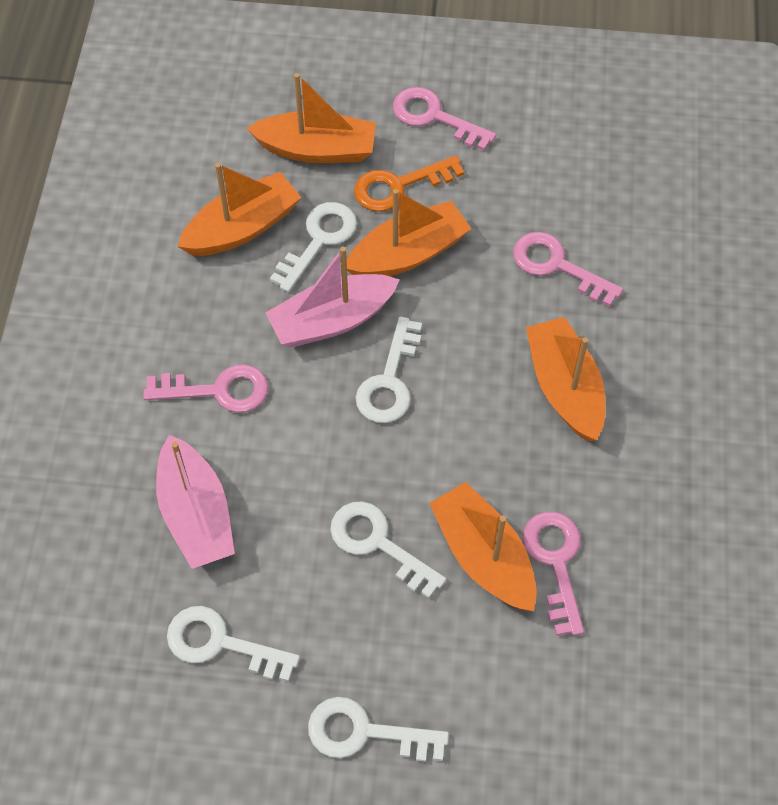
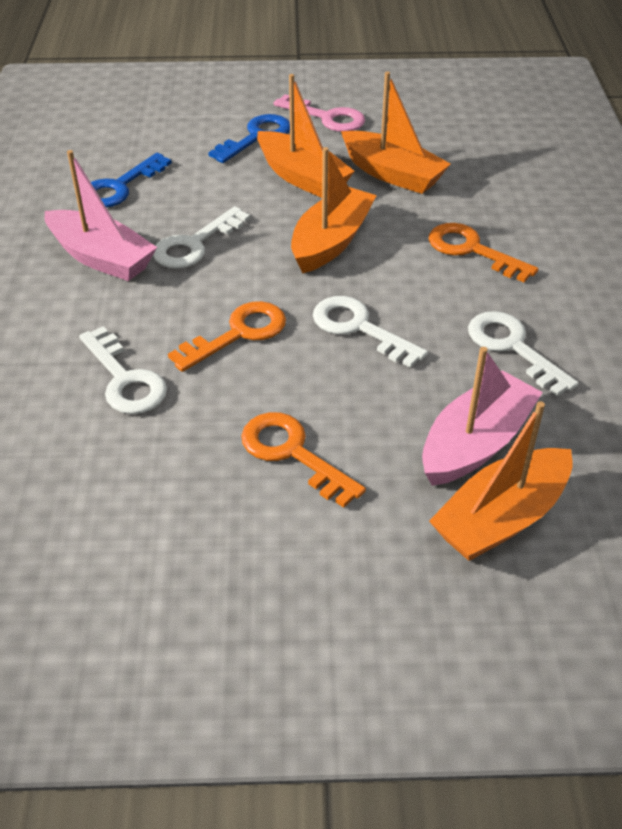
blue key: none = 0 -> [91,153,172,208] [208,114,290,163] = 2
orange boat: [177,163,301,256] [247,73,376,163] [347,189,471,276] [429,482,537,611] [526,317,605,441] = 5 -> [257,74,355,198] [291,147,377,274] [341,72,451,194] [429,401,573,561] = 4
orange key: [354,155,464,212] = 1 -> [168,301,286,372] [241,412,366,508] [429,223,538,282] = 3
pink key: [143,364,269,413] [393,87,496,151] [513,232,623,307] [522,512,584,636] = 4 -> [274,94,365,132] = 1
white key: [167,606,300,682] [270,202,357,292] [308,697,449,762] [330,502,446,599] [356,316,422,423] = 5 -> [79,326,167,414] [153,206,250,268] [313,296,428,368] [468,311,579,396] = 4

